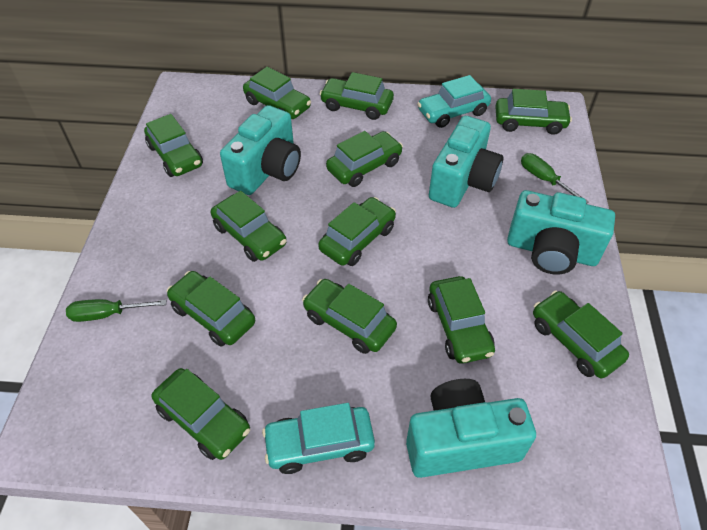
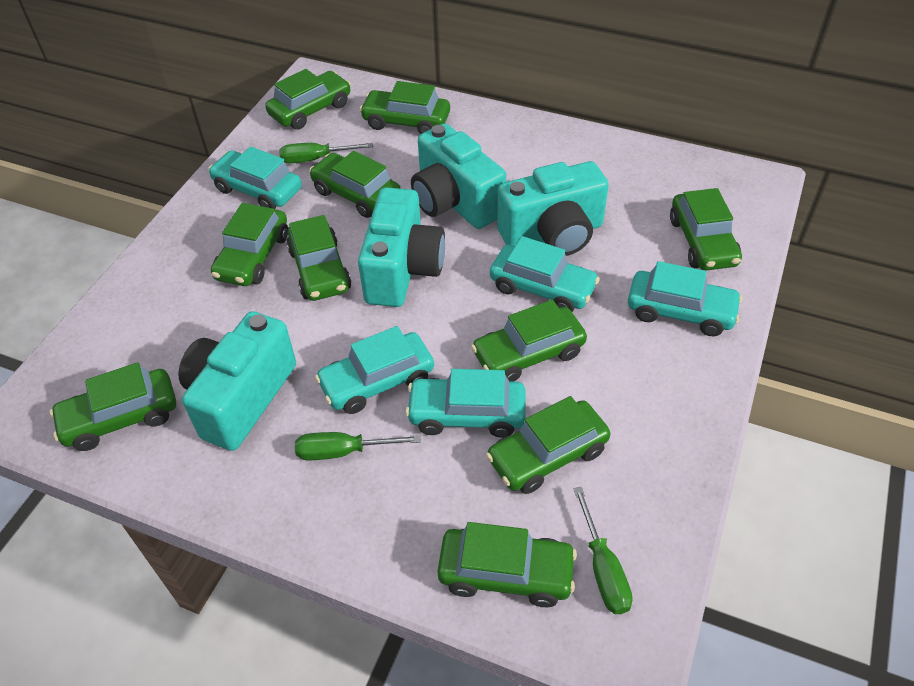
green car: [144,114,203,177] [152,368,250,460] [167,271,255,347] [211,191,287,262] [243,67,311,119] [302,279,397,354] [318,197,396,266] [320,72,394,120] [326,131,403,187] [428,276,495,364] [495,89,572,135] [533,291,629,378] = 12 -> [50,362,176,451] [211,203,288,286] [265,69,351,130] [286,215,351,301] [309,151,401,218] [359,81,450,134] [437,522,577,607] [471,300,587,381] [486,396,610,494] [670,188,742,271] = 10
green screwdriver: [66,299,166,322] [521,153,589,204] = 2 -> [279,143,373,163] [295,432,421,460] [573,487,633,614] = 3
turquoise car: [262,403,375,474] [417,75,491,128] = 2 -> [208,147,302,209] [315,326,434,414] [405,369,526,438] [490,236,600,312] [628,261,742,336] = 5

